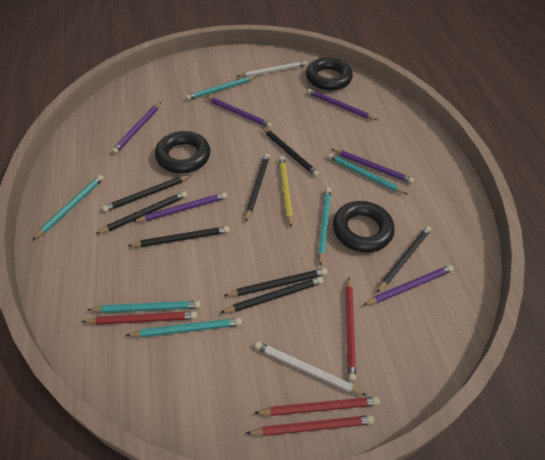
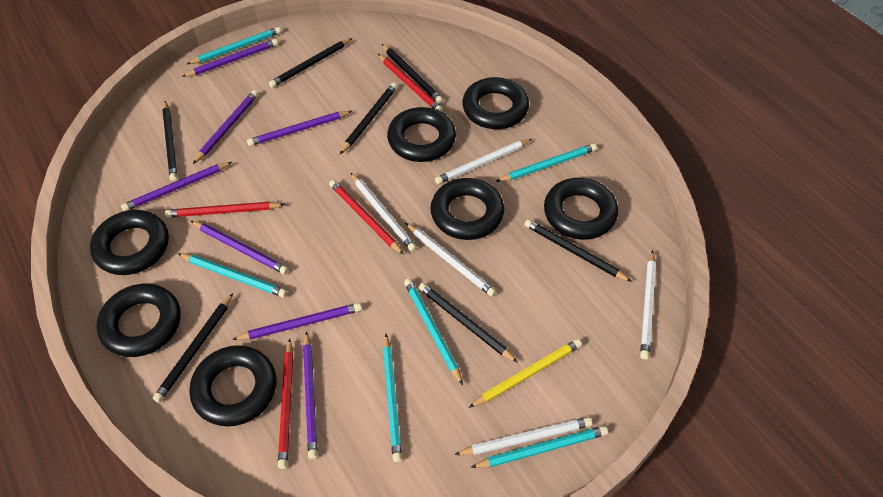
black pencil: [96,191,187,234] [102,175,192,212] [128,226,230,247] [220,277,323,313] [224,268,327,296] [245,153,270,221] [262,127,319,177] [377,226,431,293] = 8 -> [153,293,233,403] [162,101,177,181] [269,38,352,88] [340,83,397,154] [382,44,443,104] [418,282,518,363] [524,219,632,282] = 7
black ring: [155,131,210,173] [306,57,353,91] [333,201,395,253] = 3 -> [90,210,169,275] [97,284,180,357] [189,345,277,427] [387,107,456,162] [430,178,504,240] [462,77,529,129] [544,178,618,240] = 7
purple pencil: [112,102,161,154] [133,192,227,222] [204,96,272,128] [307,89,377,120] [332,149,414,184] [363,265,454,305] = 6 -> [121,162,232,211] [182,39,278,77] [191,221,289,274] [193,90,258,164] [232,303,362,340] [247,111,352,146] [303,331,318,459] = 7
white pencil: [236,61,307,77] [254,341,367,396] = 2 -> [350,172,417,252] [405,223,496,297] [435,139,532,184] [454,417,592,455] [640,250,656,359] = 5

